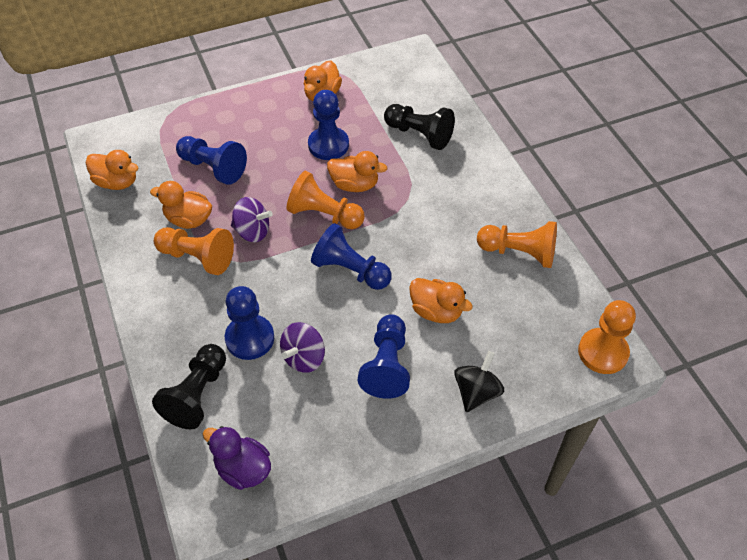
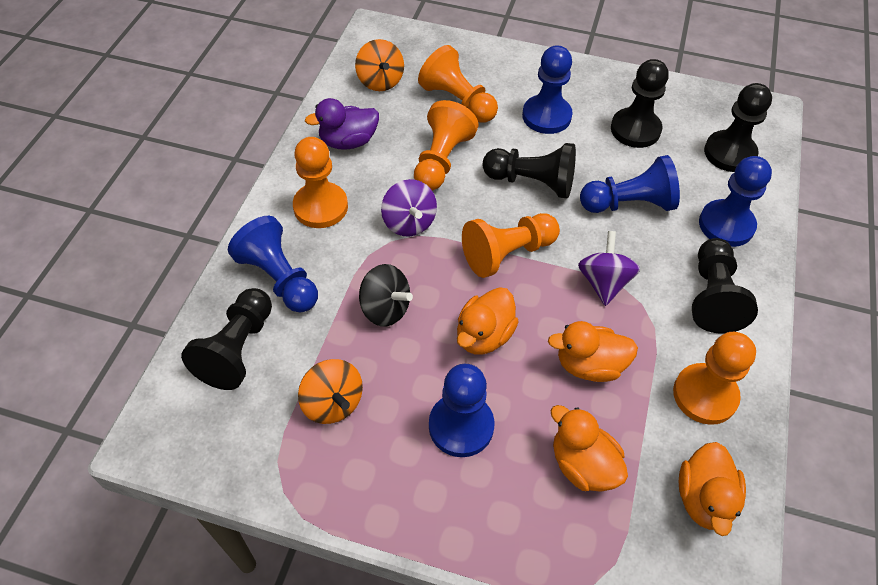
black pawn: [152,344,226,429] [384,104,455,150] = 2 -> [181,288,272,390] [483,143,576,199] [611,59,669,148] [692,238,758,334] [704,83,772,172] = 5
orange duck: [85,150,139,190] [150,181,212,229] [304,61,342,101] [327,151,387,192] [409,278,473,323] = 5 -> [457,287,519,354] [548,321,638,382] [551,405,628,492] [679,442,746,536] = 4
orange pawn: [154,227,234,275] [287,171,365,229] [477,221,557,268] [578,300,636,374] = 4 -> [293,137,348,228] [414,100,478,191] [418,45,498,123] [462,213,560,278] [673,332,756,425] = 5
orange spinning top: none = 0 -> [298,359,363,424] [355,39,404,91] = 2

